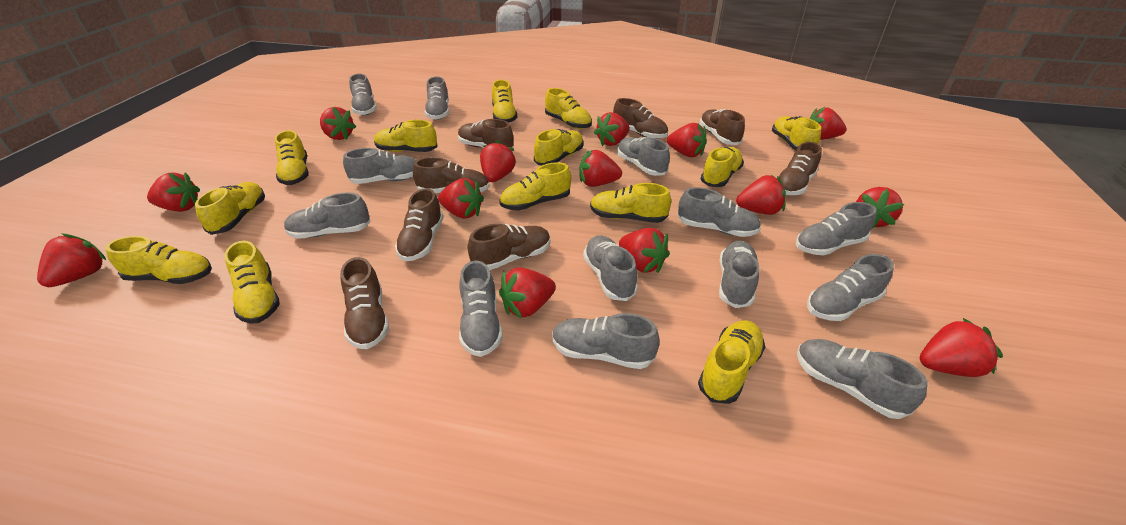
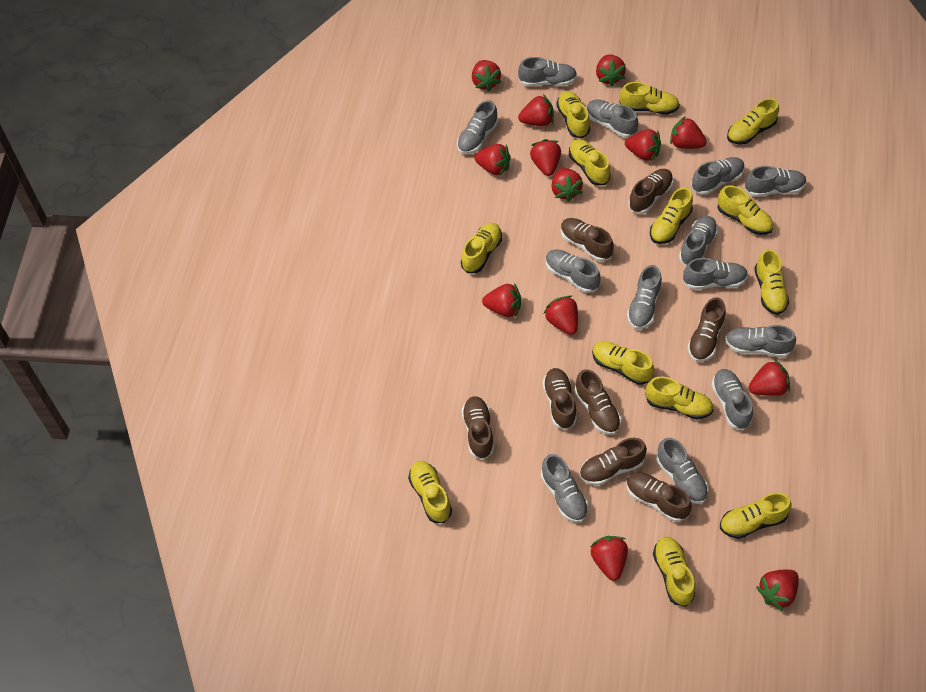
red strawberry: [37,234,106,287] [147,172,200,212] [320,107,356,140] [438,178,484,219] [480,140,516,182] [499,268,556,318] [579,150,622,187] [594,112,630,146] [619,228,670,273] [667,123,707,157] [736,175,786,215] [810,107,847,140] [856,187,904,229] [920,318,1003,377] = 14 -> [472,60,501,92] [474,144,511,176] [482,283,521,317] [518,94,554,126] [530,139,561,176] [544,295,578,335] [551,168,583,202] [591,536,628,581] [596,54,626,87] [625,130,661,161] [670,116,707,149] [748,359,790,396] [756,570,799,611] = 13

